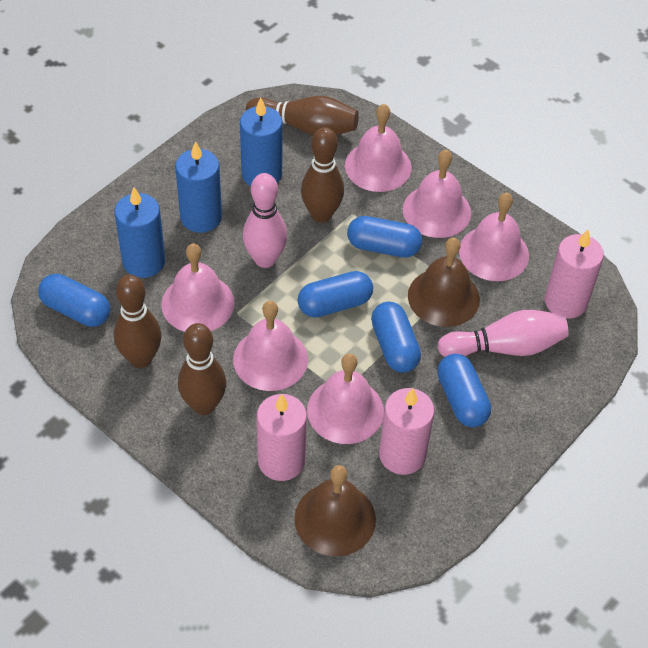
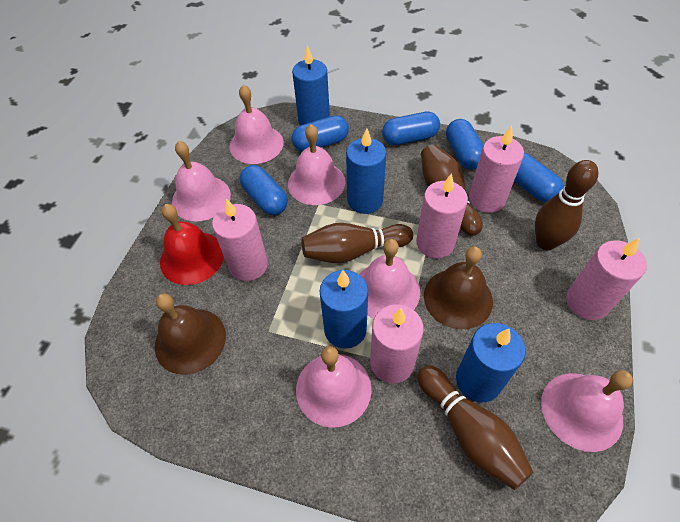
blue candle: [114,187,166,278] [175,141,222,233] [240,98,283,186] = 3 -> [292,45,330,126] [319,270,368,349] [346,128,386,214] [456,323,526,402] = 4
pink bowling pin: [243,173,287,268] [438,310,569,357] = 2 -> none = 0
pink candle: [257,394,307,481] [379,388,435,475] [545,230,604,319] = 3 -> [212,198,268,281] [370,304,424,383] [416,173,468,258] [469,126,524,213] [566,238,647,320] = 5
red bell: none = 0 -> [160,204,224,285] = 1

